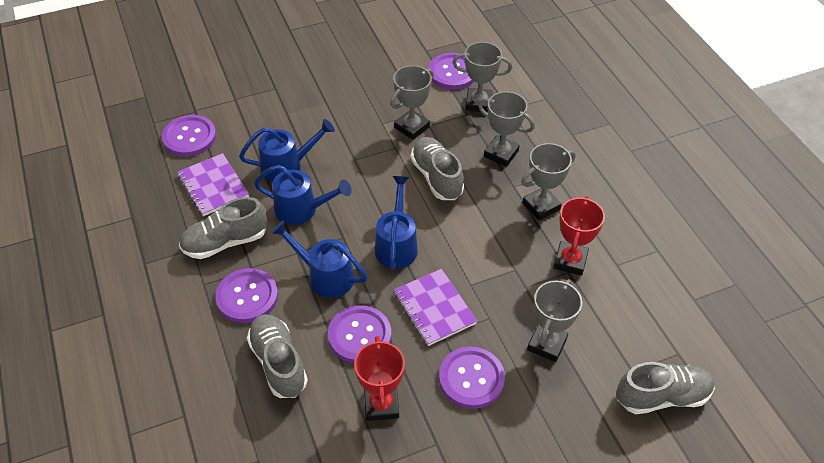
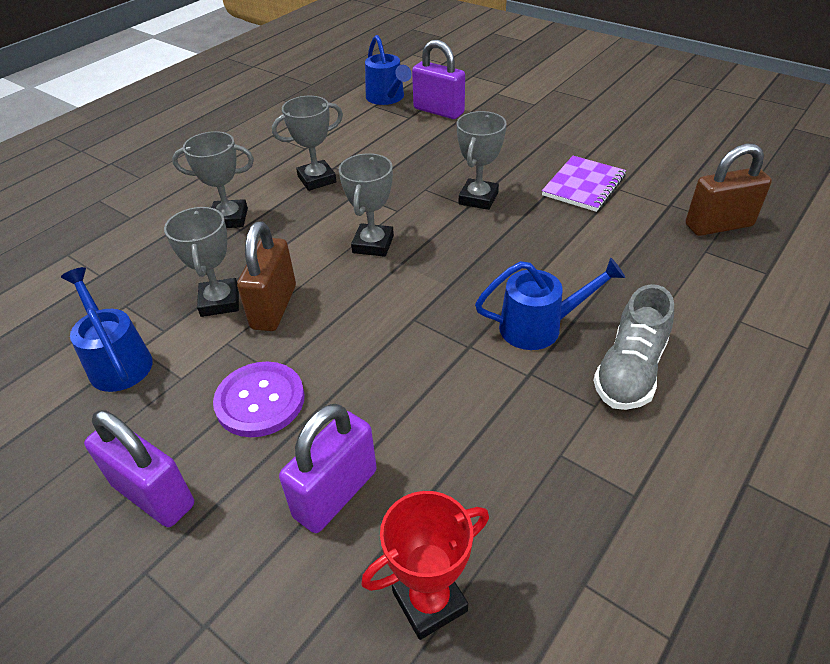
blue watering can: [239,119,335,182] [254,165,352,225] [271,220,368,298] [375,176,418,269] = 4 -> [61,267,153,392] [365,35,412,105] [475,257,625,350] = 3
brown padlock: none = 0 -> [237,221,296,331] [686,143,772,236] = 2
grey shoe: [179,197,267,259] [247,314,308,398] [411,137,464,200] [616,362,715,414] = 4 -> [593,284,674,410] = 1
purple button: [162,115,216,157] [215,268,278,323] [328,305,391,363] [428,53,474,90] [439,347,505,409] = 5 -> [213,362,305,437] = 1
purple notebook: [177,153,249,216] [394,269,477,346] = 2 -> [542,156,626,212] = 1
purple padlock: none = 0 -> [84,410,194,527] [279,404,377,533] [412,40,465,119] = 3
red trophy: [354,336,405,421] [553,196,605,276] = 2 -> [361,491,489,640] = 1

